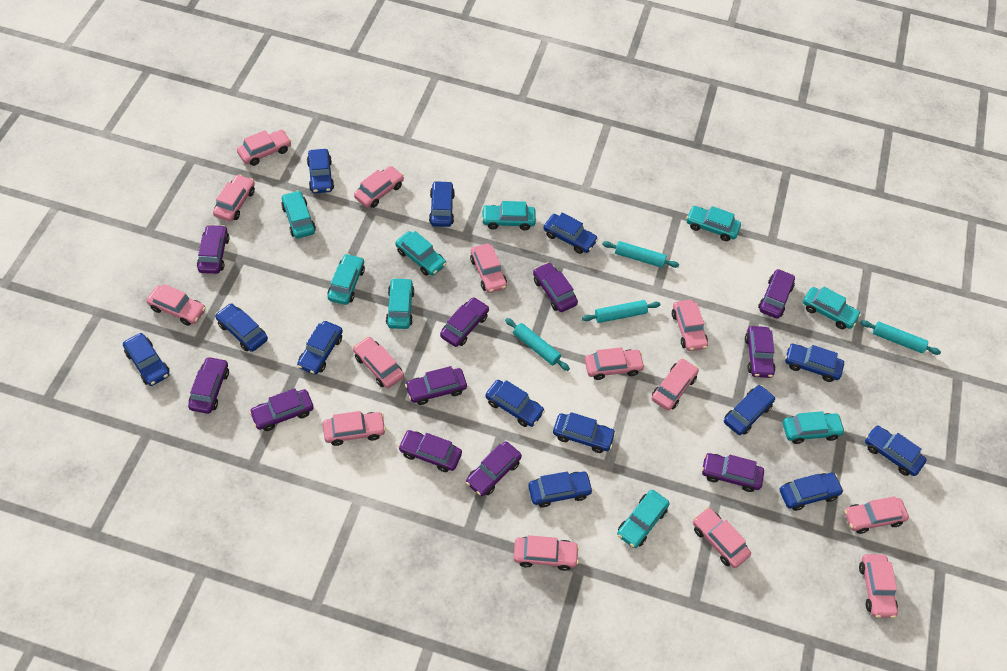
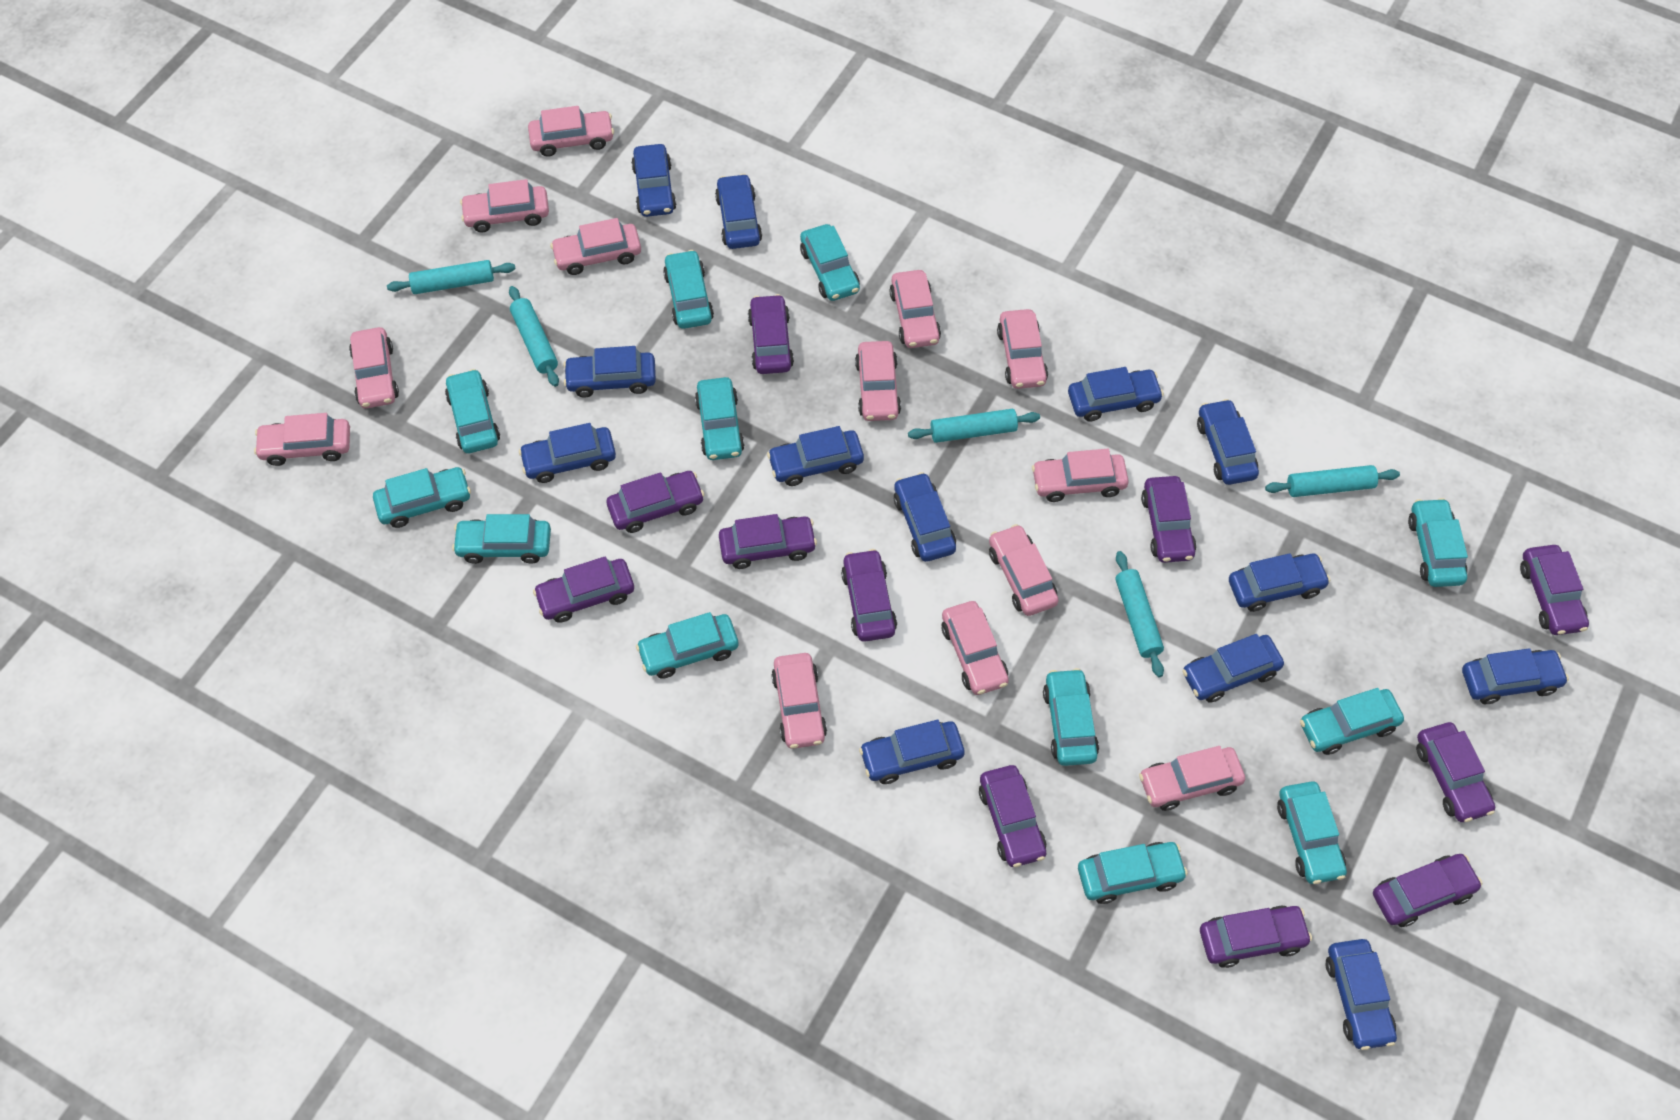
pink car: [146,284,206,326] [213,174,255,222] [237,130,291,166] [323,411,386,446] [353,336,404,388] [354,166,404,208] [470,244,507,293] [514,535,579,571] [585,347,645,380] [652,358,699,411] [672,300,708,351] [693,508,751,568] [844,496,909,534] [859,554,898,618] = 14 -> [254,413,350,466] [349,327,399,409] [460,179,549,232] [528,106,614,157] [550,218,641,275] [771,653,827,749] [855,341,901,421] [889,270,941,348] [942,601,1009,695] [989,524,1059,616] [997,309,1048,389] [1032,449,1129,502] [1139,746,1245,811] = 13
turquoise car: [281,190,316,238] [328,253,365,305] [386,278,415,329] [395,231,446,276] [482,201,536,230] [617,490,670,548] [686,206,741,241] [783,411,845,444] [803,287,861,329] = 9 -> [373,467,471,528] [445,369,500,453] [452,514,551,564] [636,612,738,679] [663,250,714,329] [695,377,745,460] [800,224,860,301] [1043,668,1099,766] [1078,842,1188,904] [1277,781,1347,884] [1300,688,1404,755] [1408,498,1468,587] = 12
turquoise rolling pin: [505,318,570,371] [582,300,661,323] [602,241,679,268] [860,320,941,355] = 4 -> [387,260,516,294] [509,286,559,387] [908,409,1040,443] [1115,551,1164,677] [1265,465,1400,497] = 5

